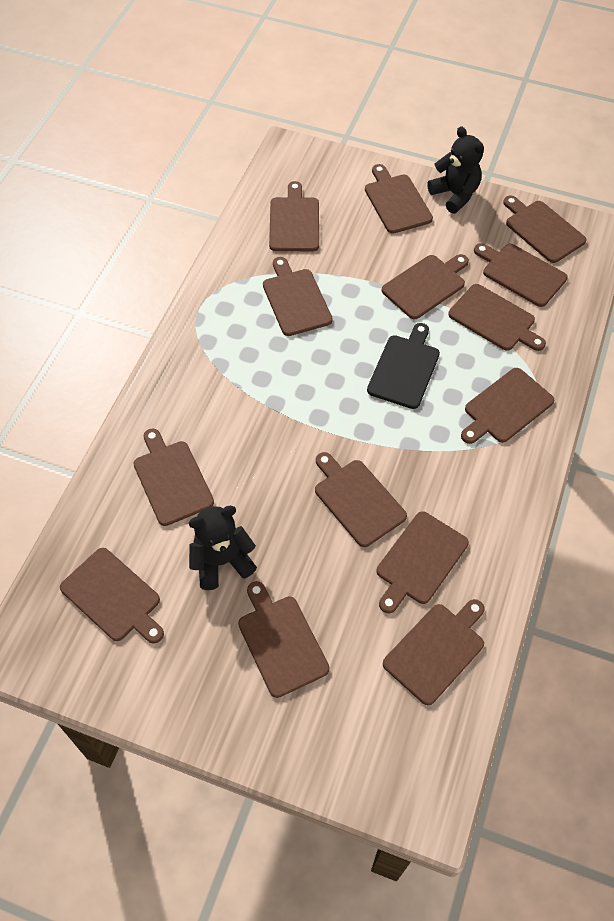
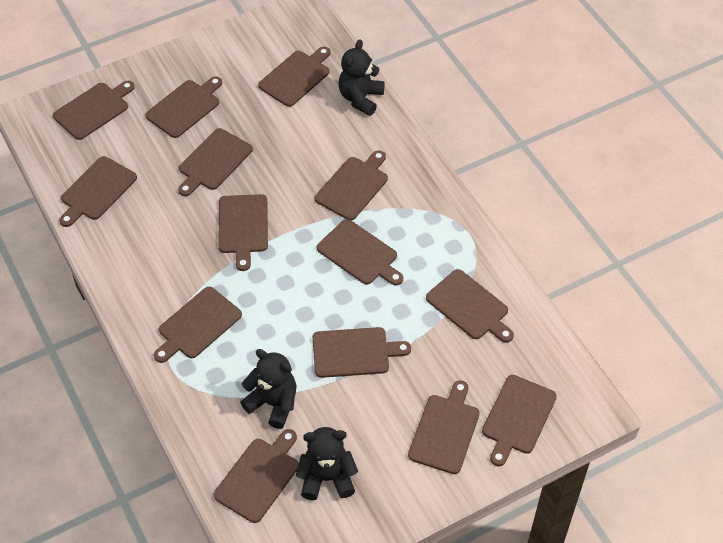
black cutting board: [367,323,440,409] = 1 -> none = 0
black teddy bear: [189,506,257,590] [427,126,484,214] = 2 -> [240,349,297,429] [296,427,358,500] [339,39,385,116] = 3

